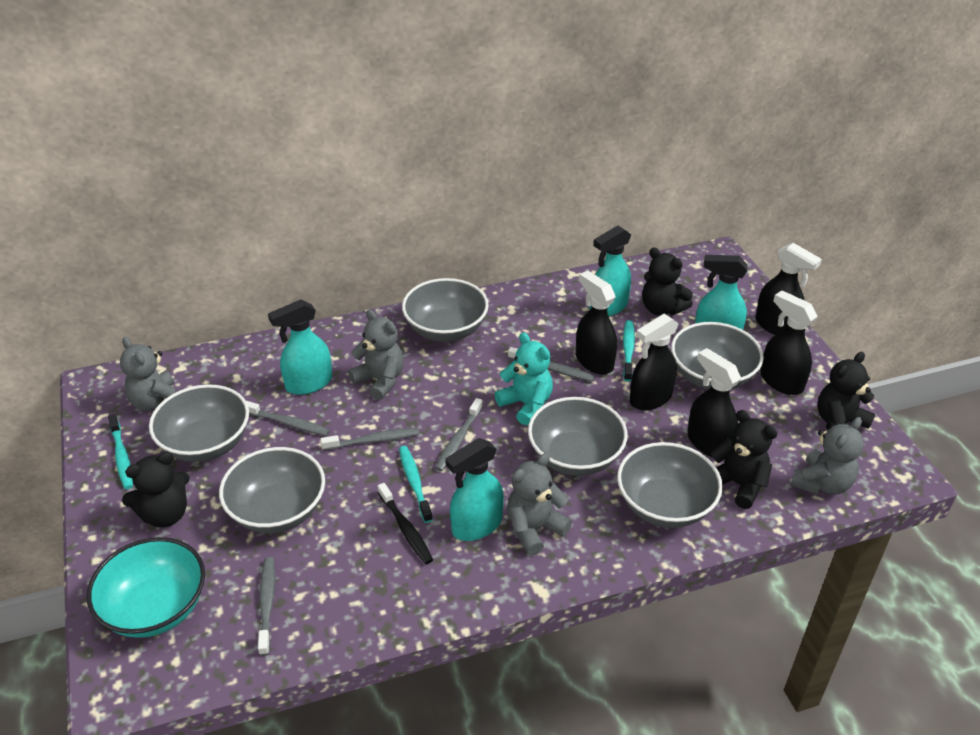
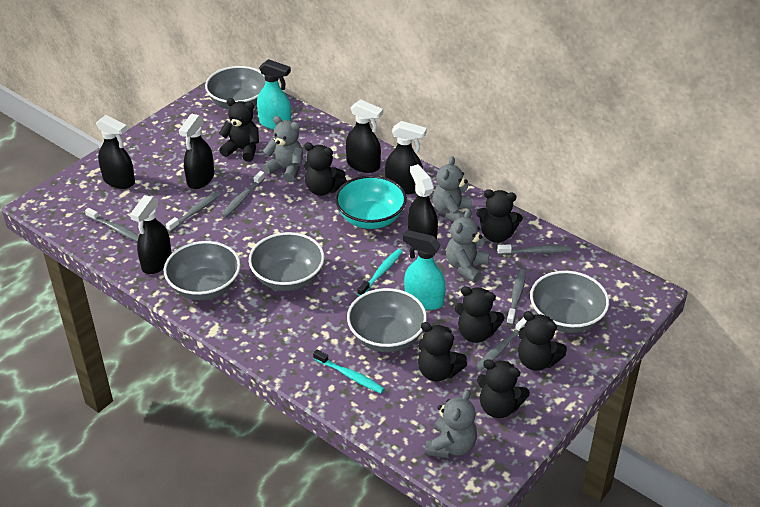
black spray bottle: [576,271,617,375] [630,314,679,410] [687,348,741,457] [755,243,822,335] [760,291,818,395] = 5 -> [96,115,135,189] [130,195,172,274] [179,113,214,189] [346,100,383,173] [385,121,427,194] [408,164,438,240] = 6
black teddy bear: [122,452,190,527] [642,248,693,316] [710,410,778,509] [817,352,875,430] = 4 -> [219,98,259,162] [304,142,347,196] [418,322,467,381] [454,286,505,343] [476,189,523,243] [477,359,530,418] [518,311,567,371] = 7
black toothbrush: [378,483,433,564] = 1 -> none = 0
grey bowl: [149,384,249,462] [219,447,325,533] [402,278,489,342] [528,397,628,476] [617,442,723,528] [671,322,764,390] = 6 -> [164,241,241,300] [205,66,266,110] [249,232,324,291] [347,288,427,352] [530,271,609,333] = 5
grey toothbrush: [246,401,330,436] [258,557,275,656] [321,428,419,450] [435,398,483,471] [508,347,595,381] = 5 -> [85,208,139,242] [166,191,221,232] [221,171,265,218] [476,317,526,371] [497,244,571,255] [507,269,526,325] = 6
turquoise spray bottle: [268,299,332,395] [445,438,504,541] [589,225,631,316] [695,255,748,330] = 4 -> [257,59,291,130] [403,230,446,310] = 2
turquoise teddy bear: [495,333,553,425] = 1 -> none = 0
turquoise toothbrush: [108,414,133,489] [399,446,433,523] [623,320,635,382] = 3 -> [313,349,384,393] [357,249,403,296] = 2

